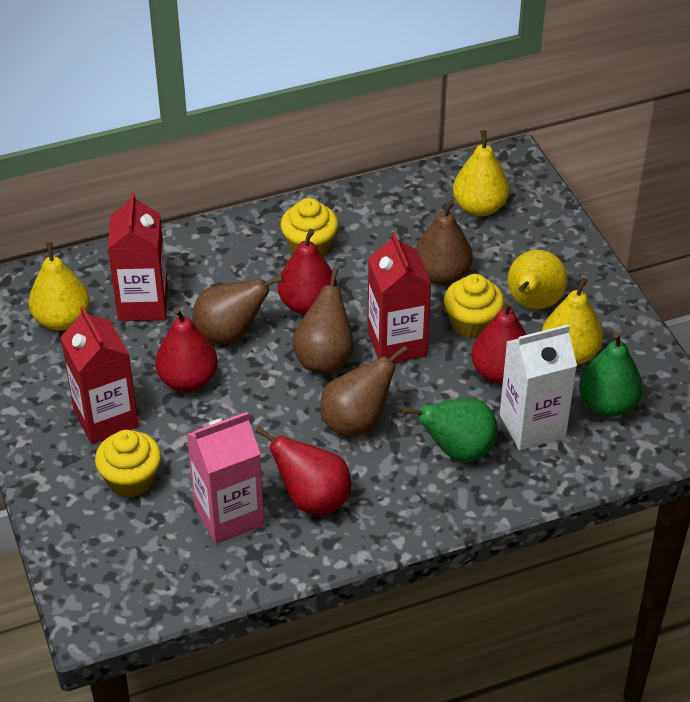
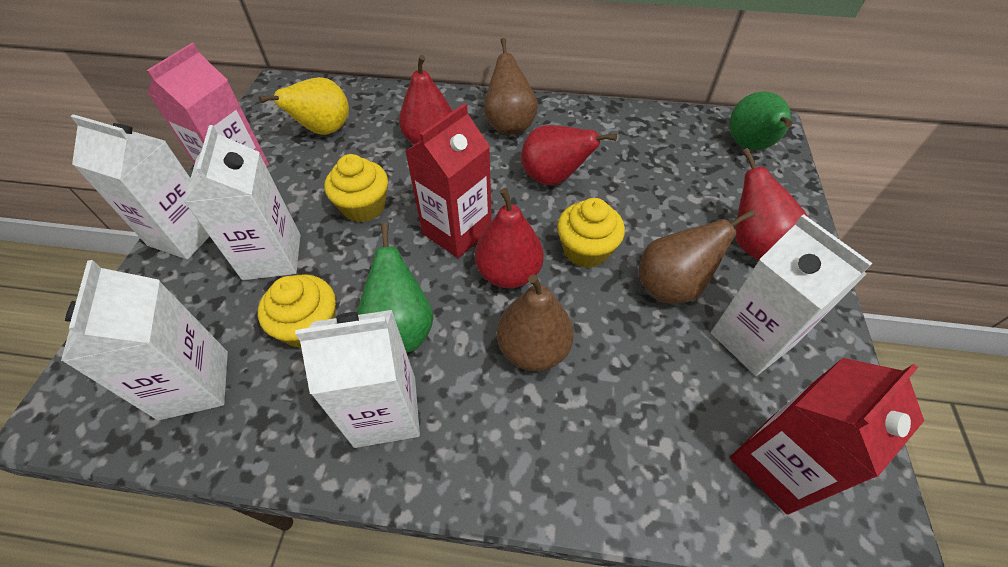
brown pear: [192,275,284,344] [292,267,354,373] [320,345,408,437] [415,200,473,285] = 4 -> [484,38,538,134] [497,275,574,371] [638,210,755,304] = 3
red carton: [60,307,139,444] [108,192,168,321] [367,232,431,363] = 3 -> [405,103,492,258] [730,358,924,515] = 2
white carton: [500,324,577,450] = 1 -> [61,260,228,420] [70,114,210,260] [184,125,300,280] [295,310,420,448] [711,214,872,376] = 5
yellow pear: [29,242,90,331] [453,130,509,216] [508,250,568,309] [542,277,603,365] = 4 -> [259,77,349,135] = 1

